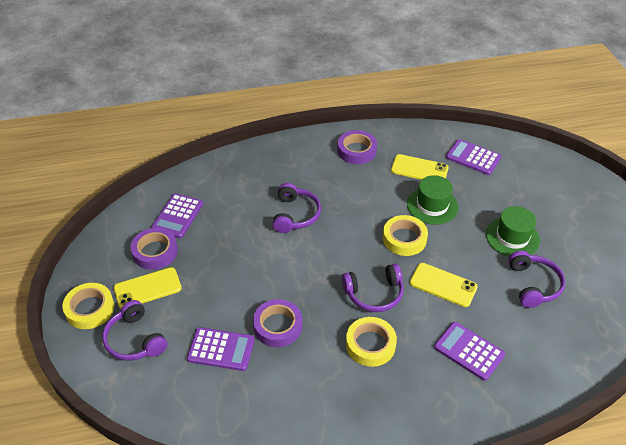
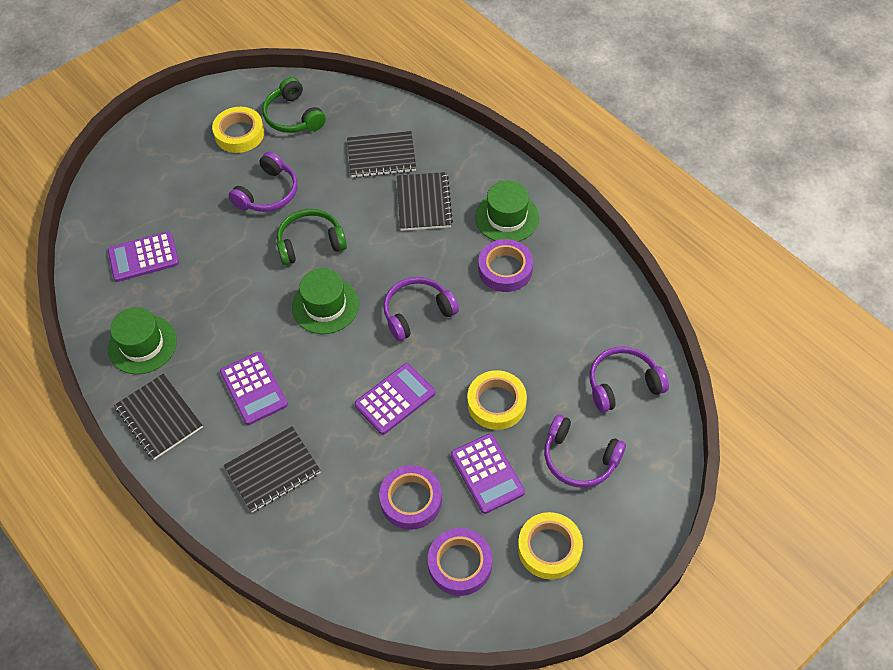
black notebook: none = 0 -> [114,374,203,460] [224,426,321,512] [347,131,416,178] [397,172,453,231] = 4
green hat: [407,175,458,225] [486,206,540,257] = 2 -> [108,307,177,374] [292,268,359,334] [475,180,539,242] = 3
green headphones: none = 0 -> [262,77,326,133] [277,209,347,265] = 2
yellow phone: [114,267,182,309] [391,154,449,180] [410,263,478,307] = 3 -> none = 0

